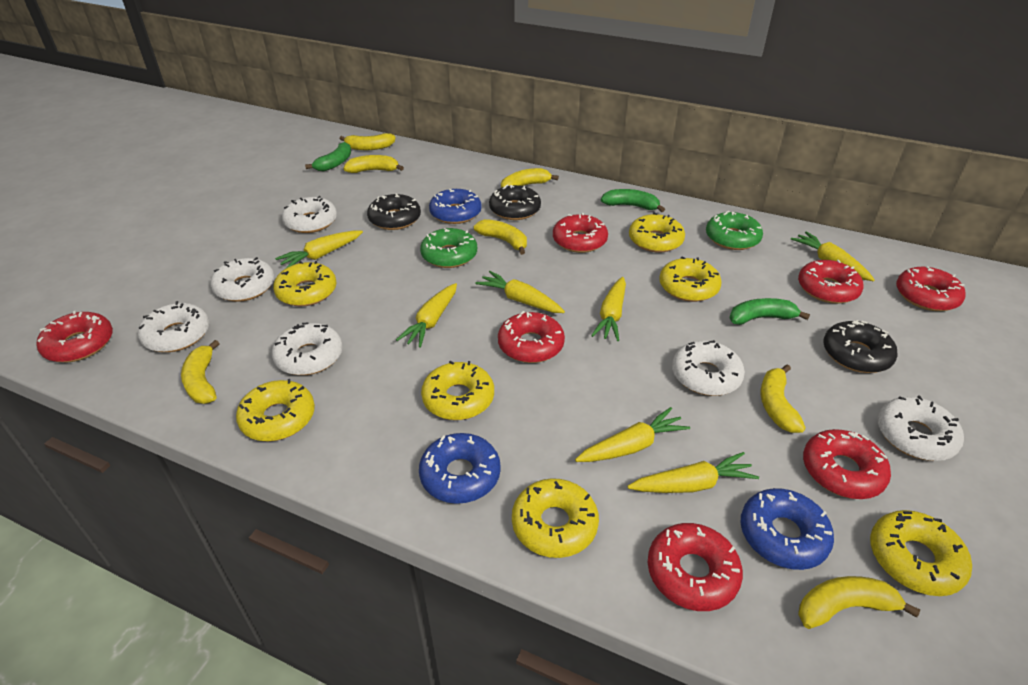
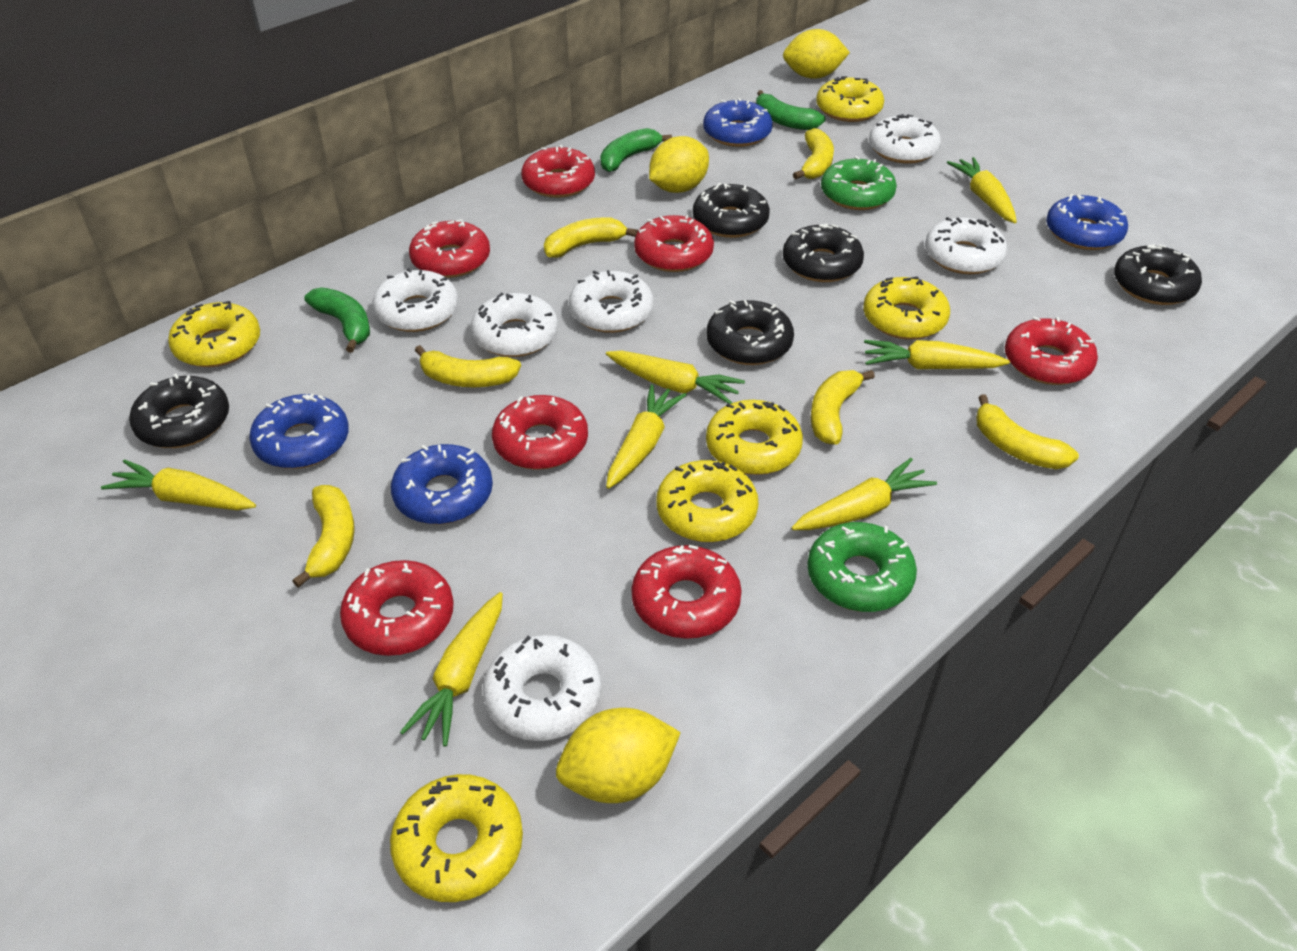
black donut: [367,194,421,230] [489,185,541,220] [823,320,898,373] = 3 -> [129,374,229,448] [693,183,770,238] [707,300,794,365] [783,223,864,282] [1114,244,1202,305] = 5
blue donut: [419,433,501,504] [429,189,482,224] [741,488,834,570] = 3 -> [249,394,349,469] [391,444,493,524] [703,98,773,147] [1046,194,1128,250] = 4
yellow banana: [181,340,220,404] [340,133,396,150] [344,155,404,173] [474,219,527,255] [501,168,559,188] [761,364,806,433] [798,576,920,629] = 7 -> [292,485,355,588] [415,345,521,387] [544,217,638,258] [793,128,834,179] [811,370,875,445] [976,394,1079,469] = 6
yellow donut: [236,379,315,441] [273,261,337,306] [421,361,494,420] [512,478,599,558] [629,212,685,253] [659,257,722,302] [870,510,972,596] = 7 -> [168,301,260,367] [390,774,523,902] [657,460,758,542] [706,400,803,475] [816,76,884,122] [863,276,950,340] = 6
yellow lemon: none = 0 -> [556,708,681,803] [649,136,709,193] [783,29,850,79] = 3

